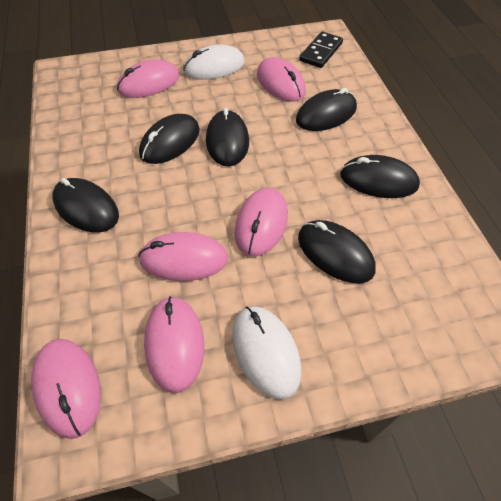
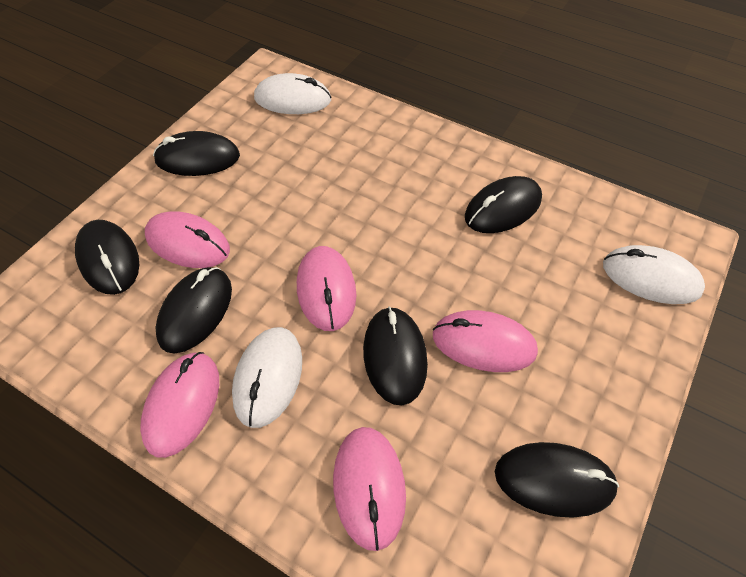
black domino: [299,32,343,68] = 1 -> none = 0
pink mouse: [31,339,101,439] [117,59,180,98] [138,232,228,281] [144,296,204,393] [234,187,288,256] [257,57,306,102] = 6 -> [140,352,219,458] [145,211,230,268] [297,246,356,331] [333,427,406,551] [433,310,538,372] = 5
white mouse: [183,44,245,80] [232,306,302,400] = 2 -> [232,327,302,428] [254,73,331,114] [603,245,705,304] = 3

